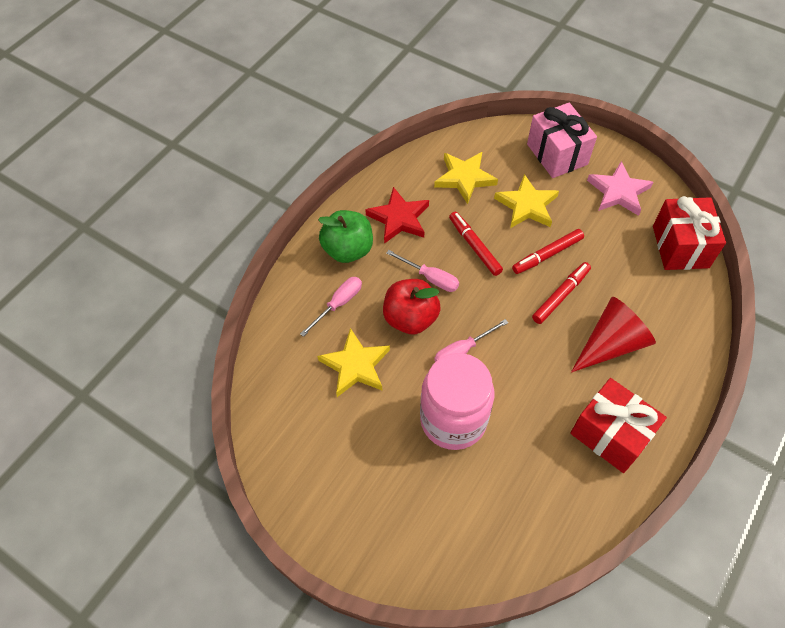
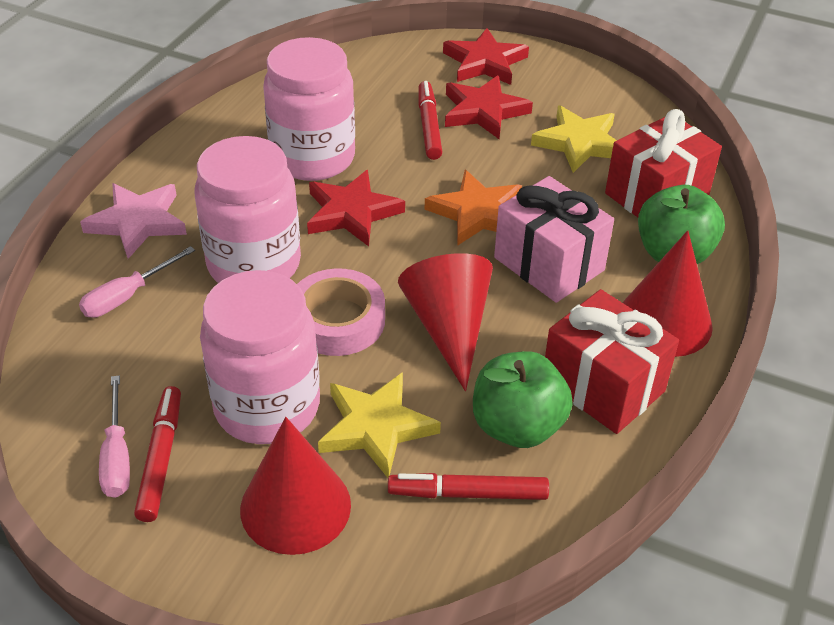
green apple: [318,210,373,263] = 1 -> [473,351,573,448] [638,185,725,264] = 2
orange star: none = 0 -> [425,170,522,246] = 1
pink jar: [420,353,494,450] = 1 -> [194,136,301,283] [200,270,320,444] [263,37,355,181] = 3
pink screwdriver: [300,277,362,337] [386,250,459,292] [434,319,508,362] = 3 -> [79,246,195,318] [99,375,130,498] = 2
pink tape: none = 0 -> [297,268,385,356] = 1
red apple: [383,279,441,334] = 1 -> none = 0
red cone: [571,297,656,373] = 1 -> [240,417,351,555] [398,253,493,391] [623,230,713,357] = 3
red star: [365,187,429,244] = 1 -> [307,170,405,246] [443,28,529,85] [445,75,533,139] = 3
yellow star: [317,328,390,397] [434,152,498,204] [494,174,559,228] = 3 -> [318,372,441,478] [531,105,617,173] = 2

